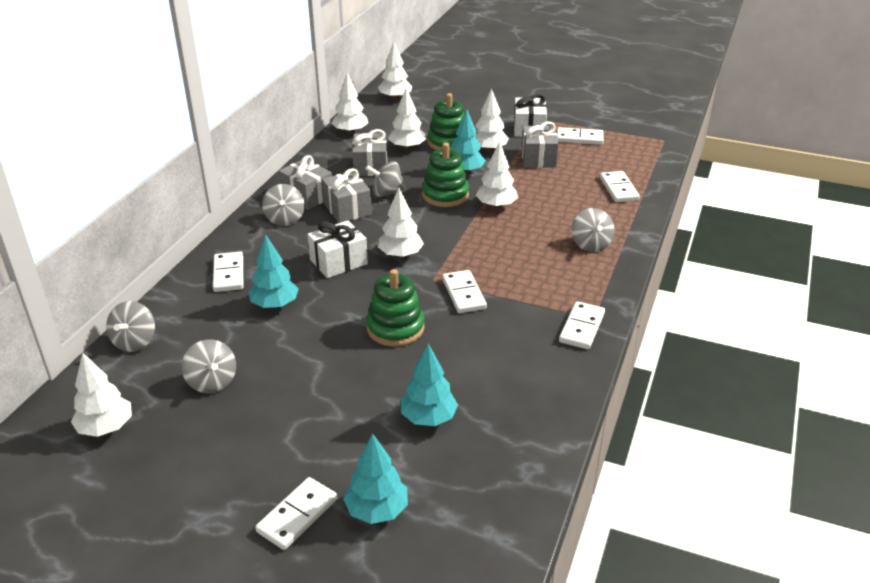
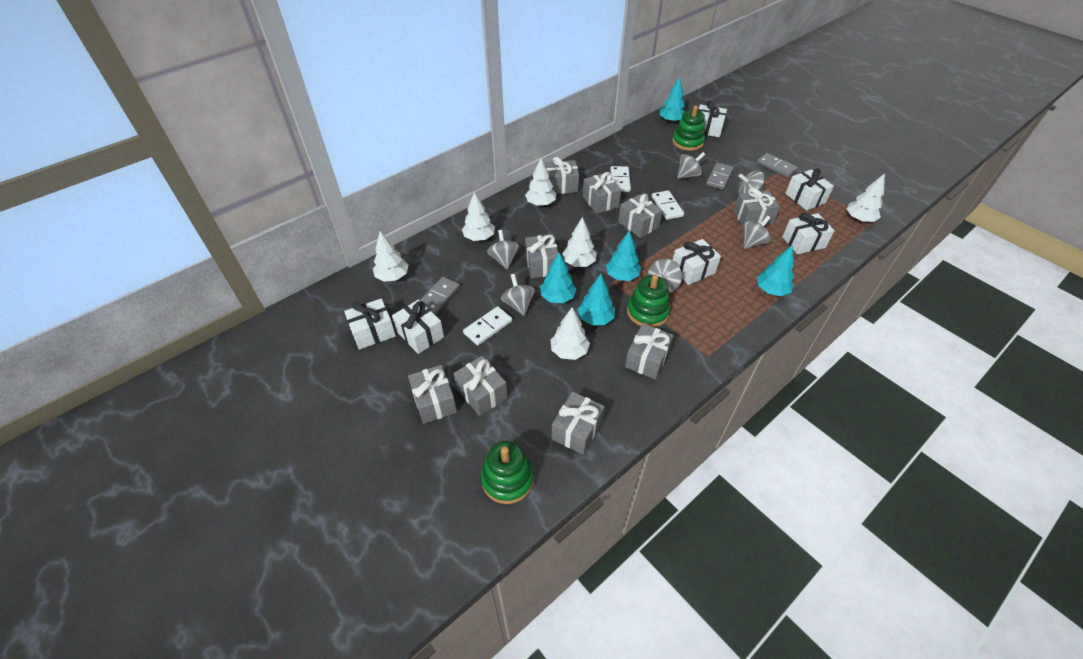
grey domino: none = 0 -> [420,277,460,315] [706,163,733,190] [757,153,798,177] = 3
grey gift: [279,155,332,210] [322,168,372,223] [352,129,387,176] [521,122,559,168] = 4 -> [408,365,457,424] [453,356,508,416] [525,234,558,278] [546,157,579,194] [552,392,605,455] [583,172,621,214] [618,194,663,238] [625,324,674,380] [734,188,780,225] = 9
grey spinning top: [106,301,155,352] [182,339,236,393] [262,184,305,226] [365,161,406,197] [572,208,615,252] = 5 -> [487,230,520,270] [501,274,535,316] [648,259,682,293] [677,152,705,179] [738,170,765,194] [742,215,772,249] = 6
turquoise tree: [249,234,299,309] [343,433,408,524] [401,343,458,426] [450,109,486,174] = 4 -> [540,252,576,303] [578,274,615,325] [606,230,641,281] [660,77,685,123] [757,245,794,296] = 5
white domino: [213,252,243,292] [255,477,337,550] [442,270,487,313] [557,127,604,145] [559,301,605,349] [600,171,640,202] = 6 -> [463,306,512,346] [610,166,631,192] [652,190,684,220] = 3
white gift: [307,221,368,278] [514,94,547,137] = 2 -> [344,299,396,350] [392,300,444,354] [672,239,721,285] [698,101,727,137] [782,213,835,254] [785,168,834,210] = 6
white tree: [71,352,132,437] [331,73,368,134] [378,42,412,100] [378,188,424,258] [388,88,426,150] [475,89,509,152] [475,141,518,209] = 7 -> [373,231,409,282] [462,192,495,241] [525,158,556,206] [551,307,590,360] [562,217,597,267] [847,173,885,222] = 6

